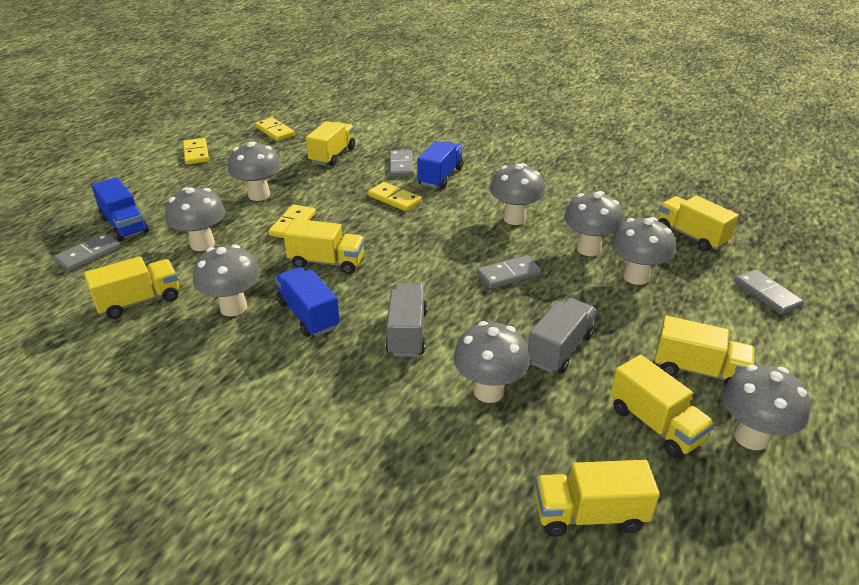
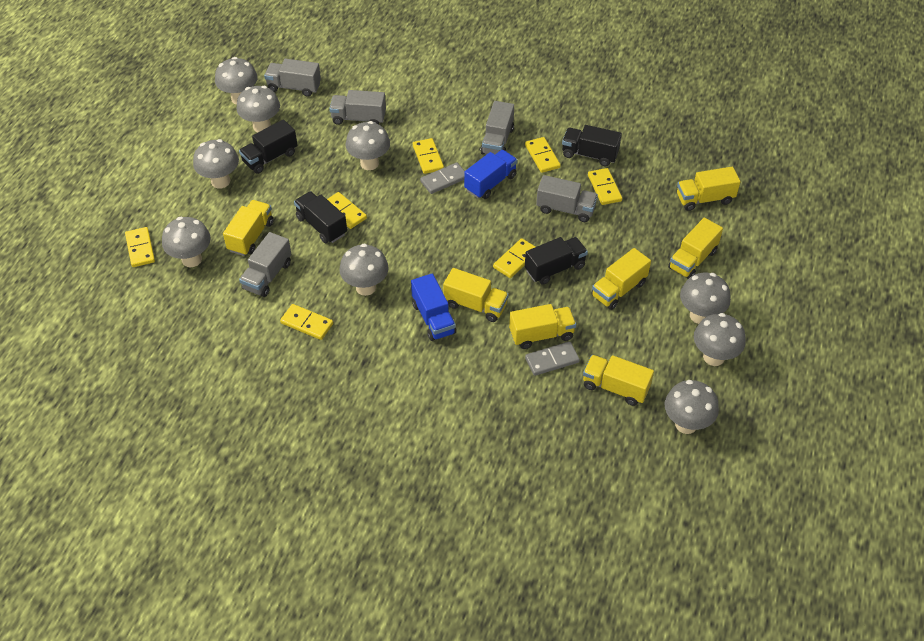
black truck: none = 0 -> [239,119,298,174] [294,191,347,243] [525,237,588,285] [562,125,622,166] = 4
blue truck: [91,177,149,241] [275,267,340,337] [417,141,463,189] = 3 -> [411,274,456,341] [464,150,517,199] = 2
grey domino: [53,233,121,271] [389,150,414,177] [477,255,541,289] [734,269,804,315] = 4 -> [420,162,465,194] [525,341,580,376] = 2
grey mushroom: [165,187,225,251] [193,244,260,316] [228,142,281,201] [453,321,529,403] [490,163,545,225] [564,191,624,256] [611,217,675,285] [722,364,810,450] = 8 -> [162,217,211,267] [193,139,239,189] [215,57,258,105] [236,86,280,133] [339,244,389,296] [345,121,390,170] [664,380,719,434] [680,273,731,324] [694,313,746,366] = 9
grey truck: [385,283,427,357] [528,298,596,373] = 2 -> [239,232,291,297] [264,59,321,97] [329,90,386,125] [481,101,514,155] [536,175,598,222] = 5
yellow domino: [183,138,209,165] [255,117,295,141] [268,204,316,238] [368,182,421,211] = 4 -> [125,227,155,267] [280,304,333,340] [327,192,367,229] [413,138,444,174] [493,238,535,278] [525,137,561,173] [588,168,622,205] = 7

